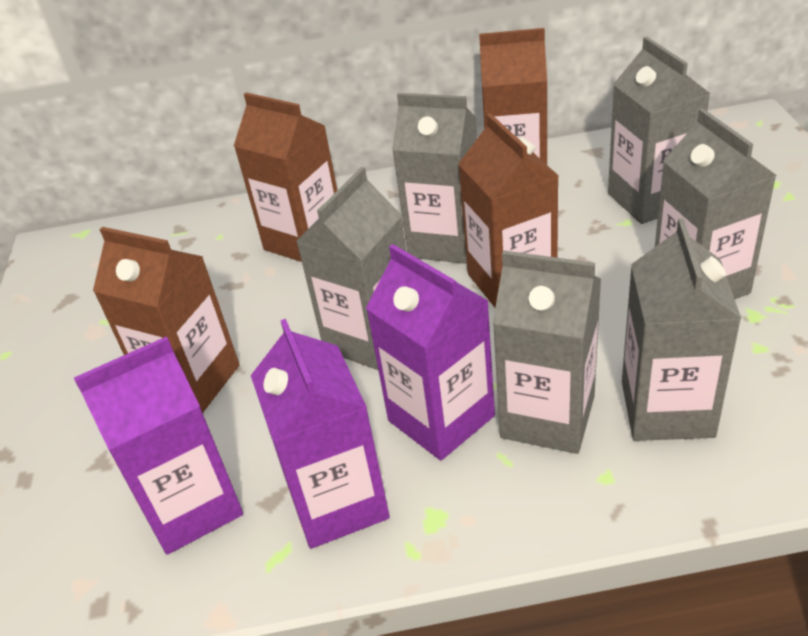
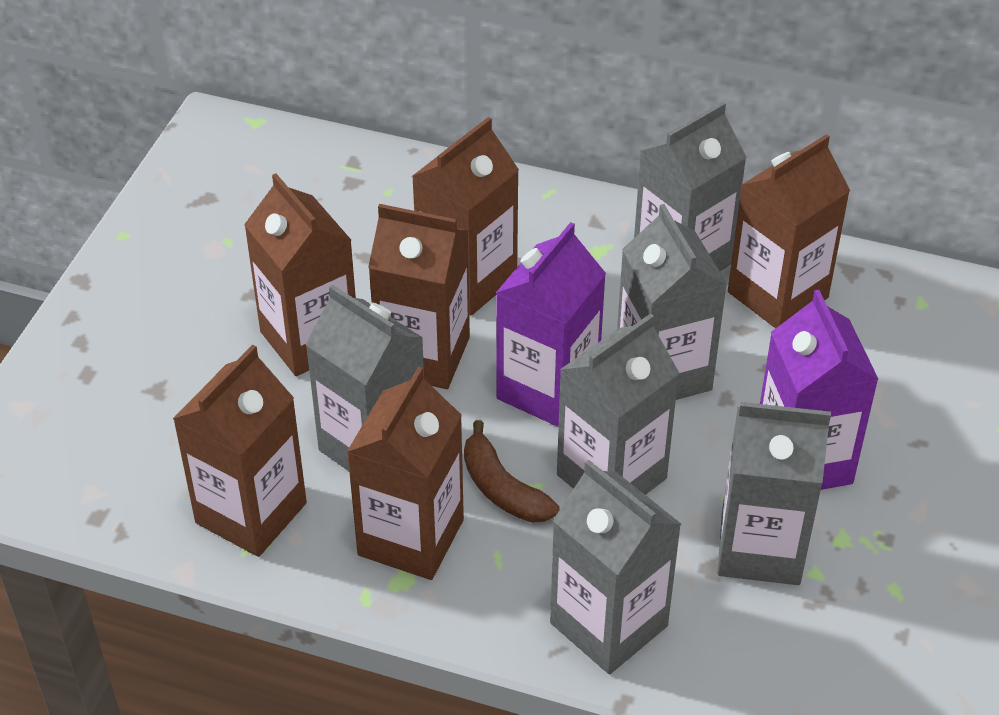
brown banana: none = 0 -> [464,420,560,522] = 1
brown carton: [93,227,240,413] [234,92,337,262] [458,113,559,307] [479,28,547,165] = 4 -> [173,345,307,557] [244,173,356,376] [347,367,464,580] [368,204,470,389] [412,117,519,315] [728,134,850,328] = 6
purple carton: [74,336,243,555] [251,319,390,549] [366,244,495,461] = 3 -> [496,222,606,427] [760,290,878,490] = 2

